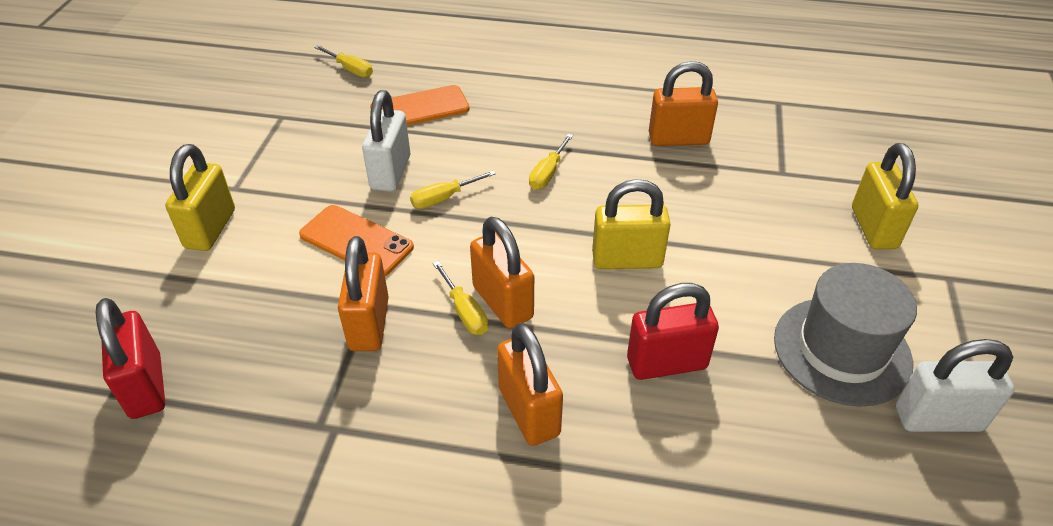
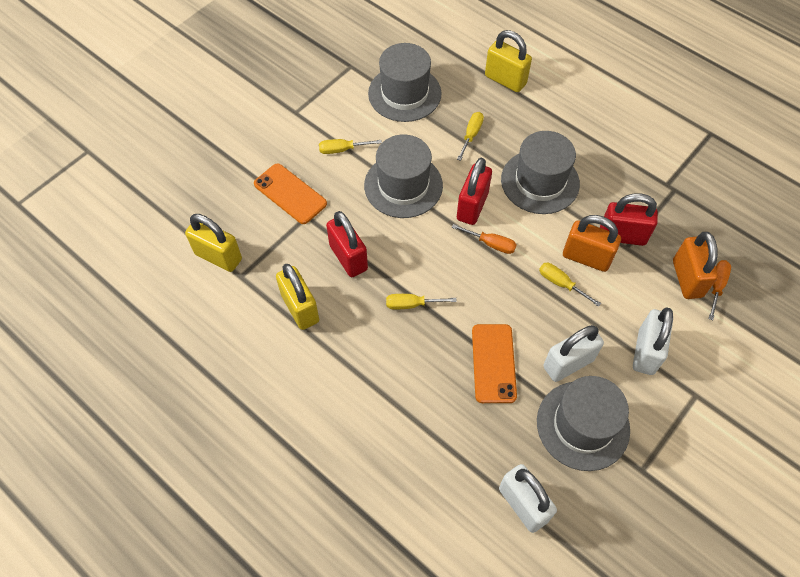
grey hat: [774,263,917,407] = 1 -> [364,134,443,218] [368,43,442,122] [501,131,580,214] [537,376,630,471] = 4
orange padlock: [338,236,389,351] [470,217,534,328] [497,323,563,446] [649,61,718,146] = 4 -> [563,215,621,272] [673,232,718,299] = 2
orange screwdriver: none = 0 -> [452,224,517,254] [709,260,731,320] = 2
red padlock: [96,298,165,419] [627,283,719,380] = 2 -> [326,211,368,277] [457,158,492,225] [600,193,658,246] = 3
white padlock: [362,90,410,192] [896,339,1014,432] = 2 -> [499,464,557,533] [543,325,604,382] [633,307,673,375] = 3

